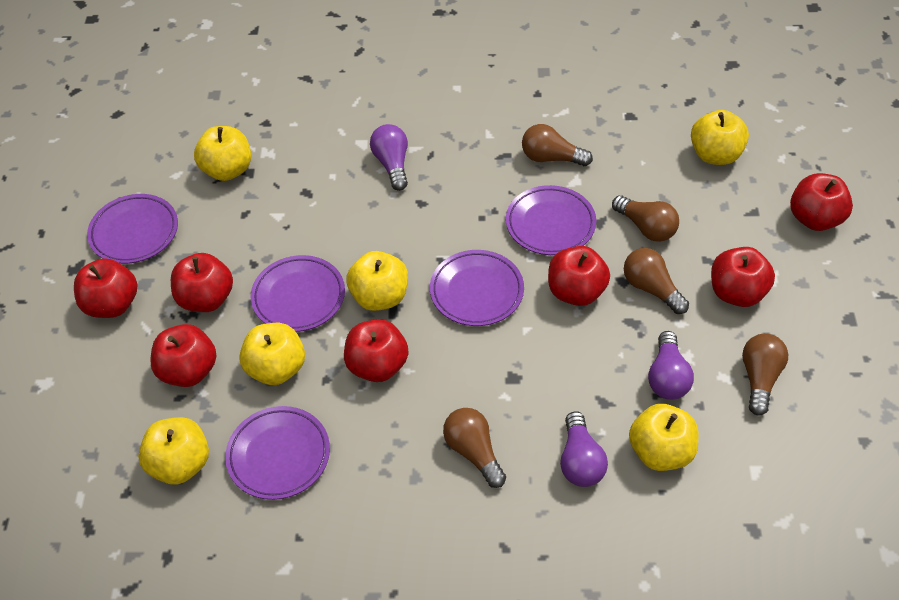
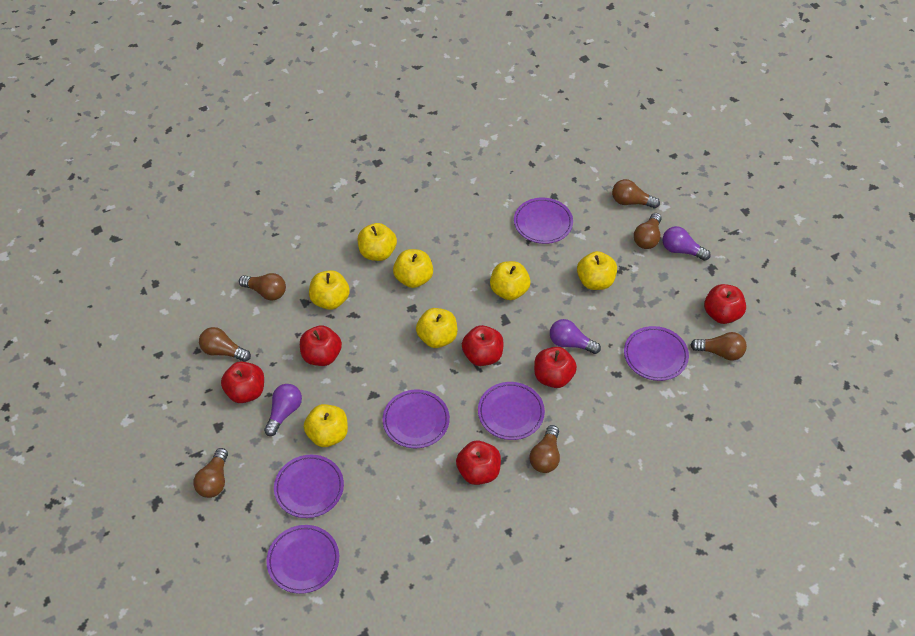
brown light bulb: [443,408,506,488] [522,124,593,166] [612,195,679,242] [624,248,689,314] [742,334,788,416] = 5 -> [193,448,228,498] [199,327,251,362] [239,273,286,301] [529,425,560,473] [612,179,660,208] [634,213,662,249] [690,332,747,360] = 7
purple plate: [87,194,178,264] [225,406,330,500] [251,255,345,332] [430,250,524,326] [506,185,596,255] = 5 -> [266,525,339,594] [274,455,344,518] [382,389,450,448] [478,382,545,440] [514,198,573,244] [624,326,689,381] = 6
red apple: [74,259,137,318] [150,324,216,387] [171,253,233,312] [344,319,408,382] [548,246,610,306] [711,247,775,307] [790,173,853,231] = 7 -> [221,361,264,403] [300,325,342,366] [456,441,501,485] [462,325,504,366] [534,347,577,388] [704,284,746,324] = 6
yellow apple: [138,417,209,485] [194,126,251,181] [239,323,305,385] [346,251,408,311] [629,404,698,471] [691,110,749,165] = 6 -> [304,404,348,447] [309,270,350,310] [358,223,397,261] [393,249,433,288] [416,308,457,348] [490,261,531,300] [577,251,617,290] = 7

